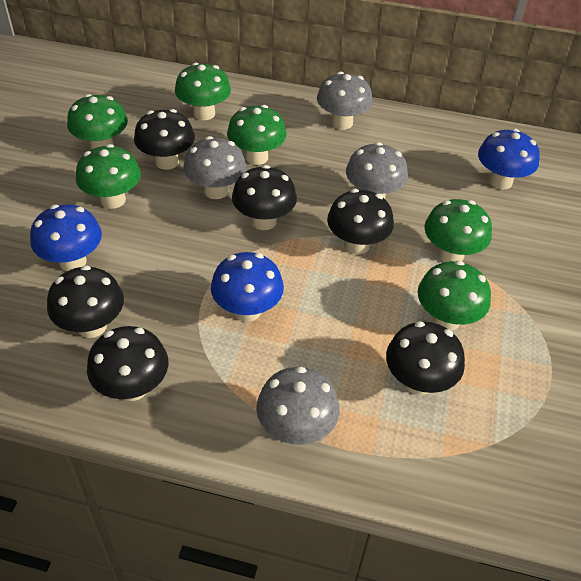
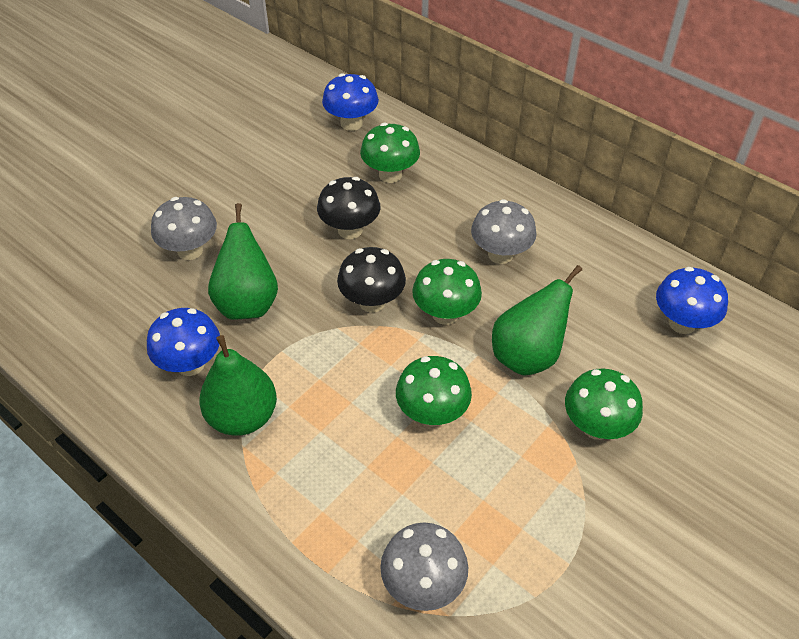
black mushroom: [47,265,124,338] [87,326,169,401] [134,109,195,170] [232,165,297,230] [327,189,394,254] [386,321,465,395] = 6 -> [317,177,380,239] [337,247,406,313] = 2
green mushroom: [67,94,128,150] [76,144,141,209] [175,63,231,120] [227,105,287,165] [418,260,491,330] [424,199,492,262] = 6 -> [360,123,420,183] [396,356,472,426] [412,259,482,325] [565,368,643,440] = 4
green pear: none = 0 -> [199,335,277,436] [208,203,278,320] [492,265,582,376] = 3
grey mushroom: [183,136,246,199] [256,367,340,445] [317,72,373,130] [346,142,408,199] = 4 -> [151,197,217,260] [380,523,468,611] [471,199,537,264] = 3

